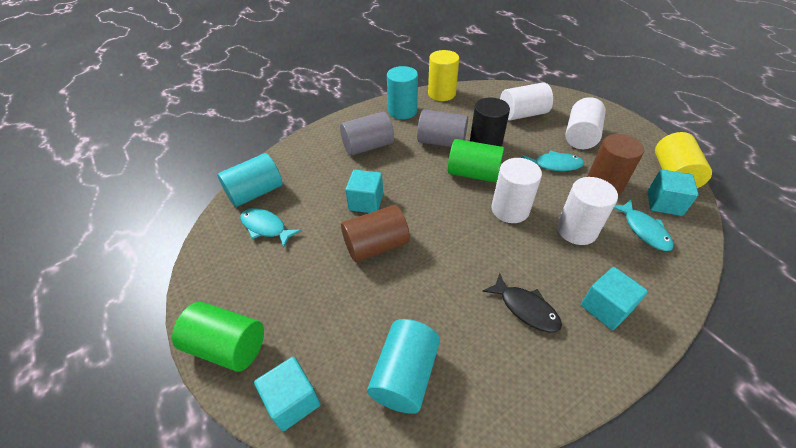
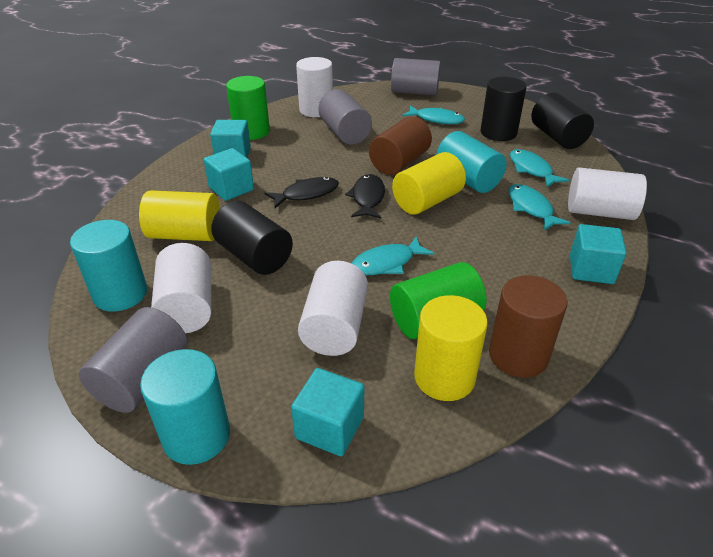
black cylinder: [470,98,510,147] = 1 -> [211,201,293,275] [481,77,527,141] [531,93,594,149] = 3
black fish: [482,273,562,333] = 1 -> [265,177,339,208] [345,174,385,219] = 2
grey cylinder: [340,112,394,156] [417,110,468,147] = 2 -> [79,307,187,413] [318,89,372,144] [391,58,441,96] = 3
turquoise fish: [240,208,301,248] [522,151,584,171] [614,200,673,251] = 3 -> [351,237,434,275] [402,106,465,124] [509,184,571,231] [510,149,569,188] = 4
yellow cylinder: [428,50,459,101] [655,132,712,188] = 2 -> [139,190,220,241] [392,152,466,215] [414,295,488,401] = 3

